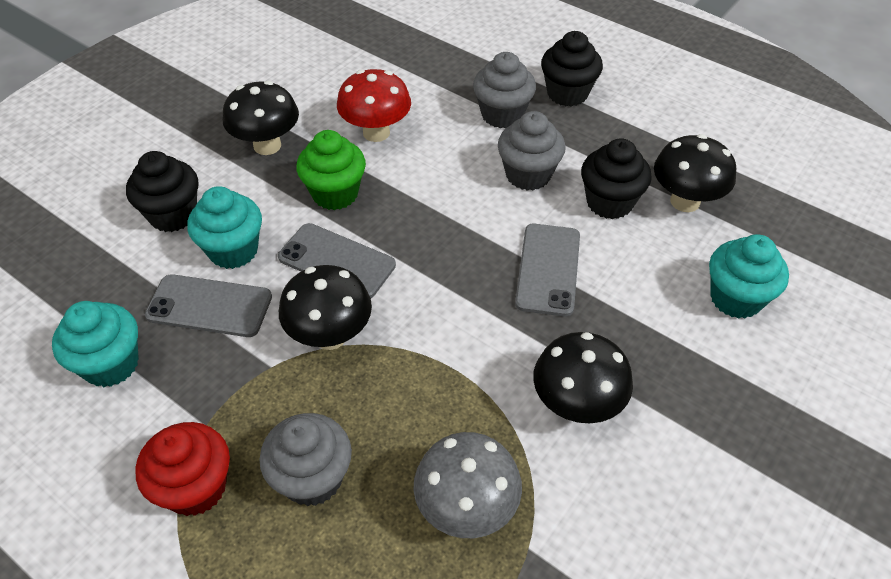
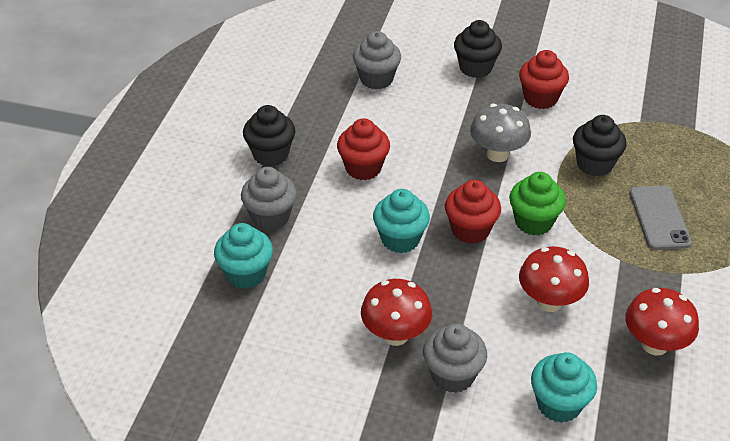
black mushroom: [223,81,299,155] [279,265,372,350] [533,332,633,423] [654,134,736,212] = 4 -> none = 0
grey phone: [145,274,272,337] [278,223,396,298] [515,224,580,317] = 3 -> [629,185,692,250] = 1
red cupcake: [135,422,230,516] = 1 -> [337,118,390,180] [445,180,501,244] [519,50,569,109] = 3
red mushroom: [337,69,411,142] = 1 -> [361,279,432,346] [519,246,589,312] [625,288,699,356] = 3

